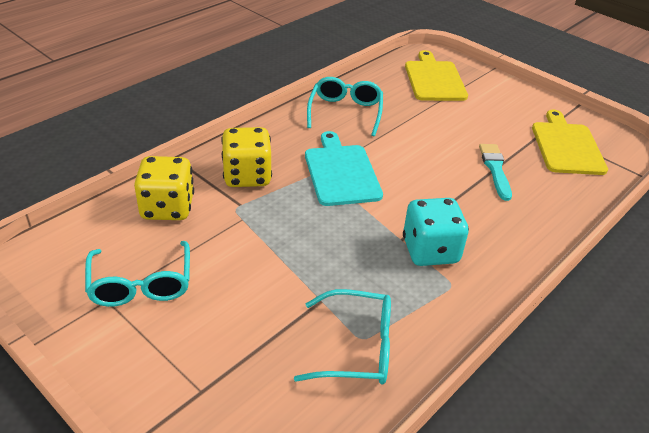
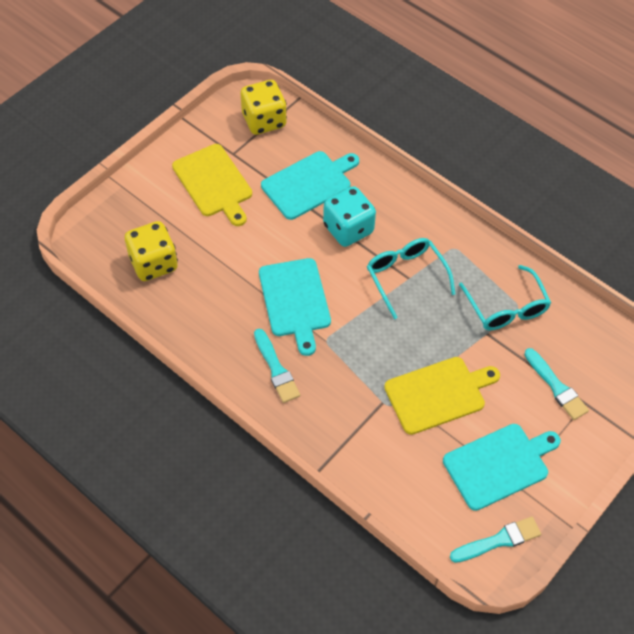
turquoise brush: [479,144,512,201] = 1 -> [254,329,300,403] [450,517,541,563] [524,348,589,420] = 3
turquoise cutting board: [305,131,383,206] = 1 -> [259,258,331,356] [261,151,359,220] [443,424,561,511] = 3
turquoise glasses: [85,241,190,307] [294,289,391,384] [307,77,383,136] = 3 -> [367,238,456,319] [459,265,551,330] = 2

